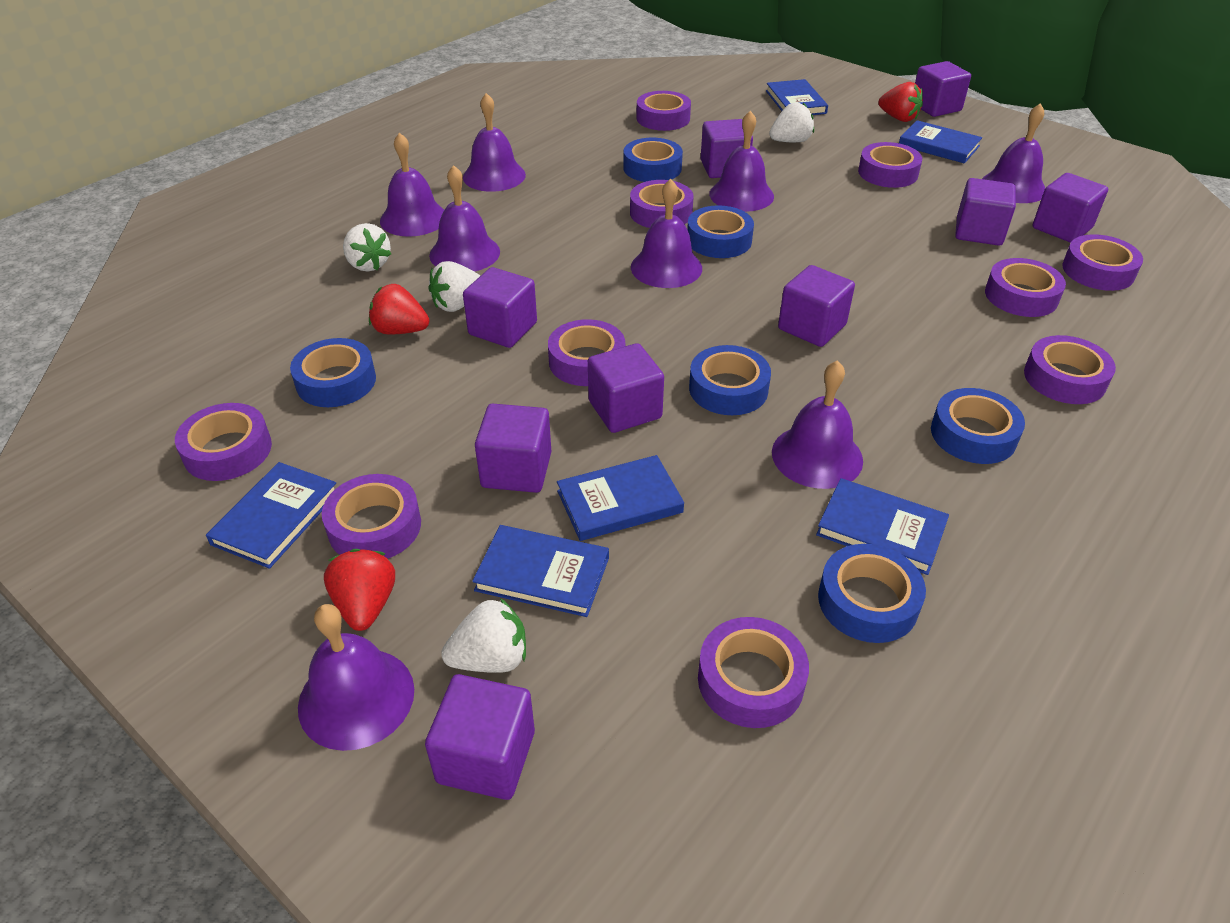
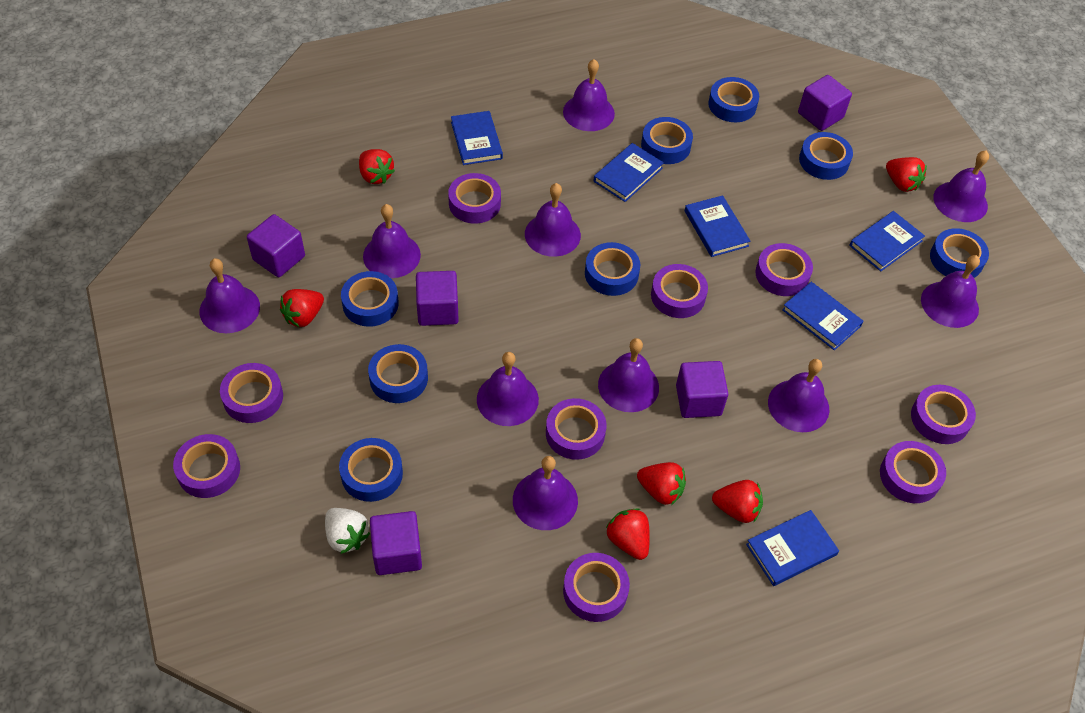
blue tape: [290,338,376,407] [623,138,683,182] [687,205,754,258] [689,345,771,415] [818,544,926,643] [931,388,1025,464] = 6 -> [339,438,403,502] [341,271,399,327] [368,344,428,403] [585,242,640,296] [641,117,693,164] [708,77,759,122] [799,132,853,180] [930,228,989,278] = 8
purple bell: [298,604,414,751] [380,133,444,237] [429,165,500,272] [463,93,526,192] [631,179,702,288] [709,111,774,212] [772,360,863,489] [982,103,1045,203] = 8 -> [199,258,260,333] [363,204,421,278] [477,352,539,426] [513,456,578,530] [525,183,581,257] [563,59,615,131] [598,338,659,412] [768,359,829,432] [921,255,980,328] [933,150,989,222] = 10
purple cube: [425,674,535,800] [463,267,537,348] [475,404,551,493] [588,343,664,433] [701,119,753,178] [778,265,855,347] [915,61,971,117] [955,178,1016,246] [1032,173,1108,243] = 9 -> [247,214,305,277] [370,511,422,575] [416,271,459,326] [676,361,728,418] [798,75,852,131] = 5
purple tape: [175,403,272,481] [322,474,421,559] [548,319,625,386] [630,180,694,228] [636,91,691,131] [698,617,809,728] [858,142,922,188] [985,258,1066,317] [1024,335,1116,404] [1062,234,1143,291] = 10 -> [173,434,240,498] [220,363,283,423] [448,173,501,224] [546,398,606,460] [563,553,630,622] [651,264,708,318] [755,243,813,296] [880,441,946,503] [911,385,976,444] = 9
red strawberry: [324,549,395,631] [369,284,429,334] [878,82,923,122] = 3 -> [280,289,324,327] [359,149,395,184] [606,508,650,560] [637,462,686,505] [712,480,763,523] [886,157,927,192] = 6
white strawberry: [343,223,391,272] [428,261,480,312] [441,598,526,673] [769,102,814,142] = 4 -> [325,508,370,554] = 1

